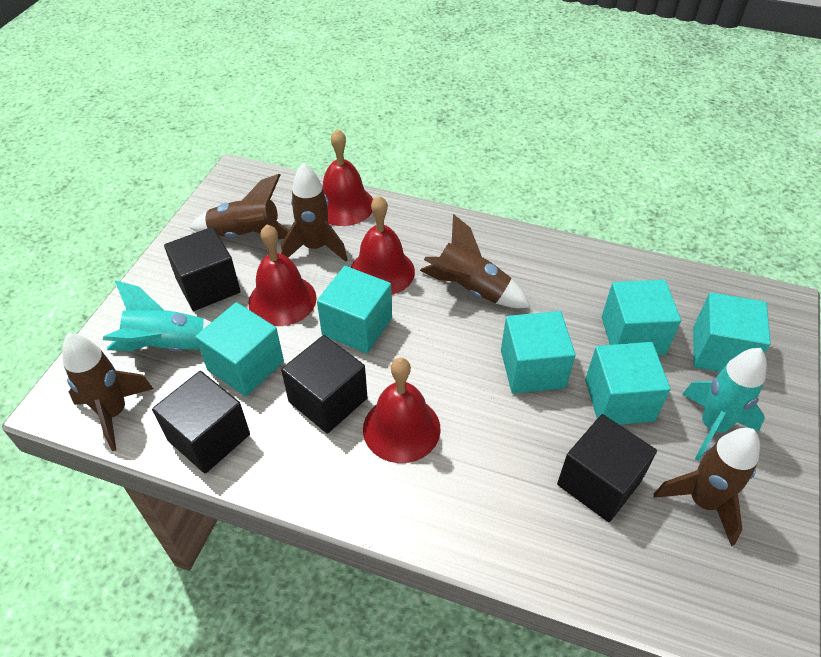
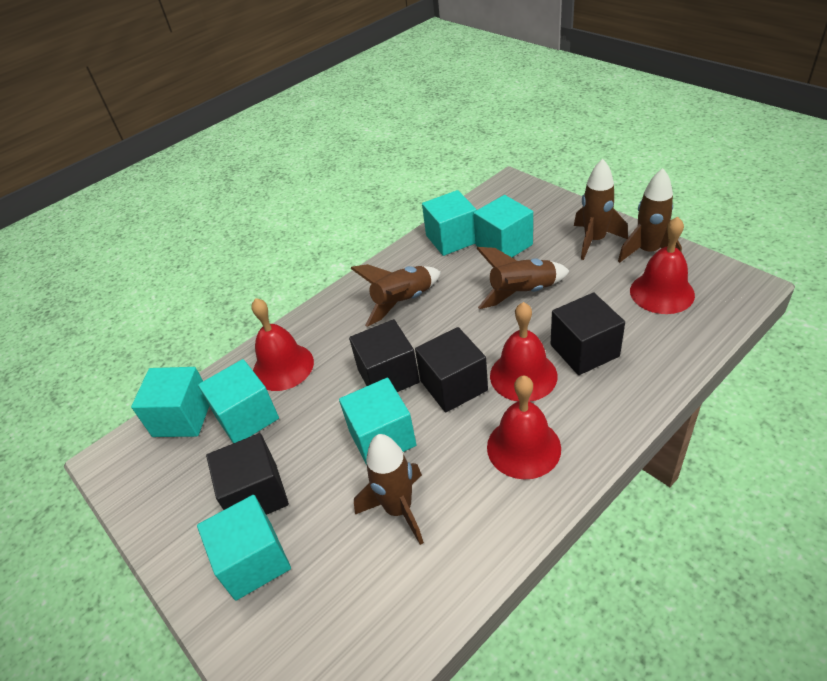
turquoise rocket: [103,280,211,352] [683,348,767,461] = 2 -> none = 0

